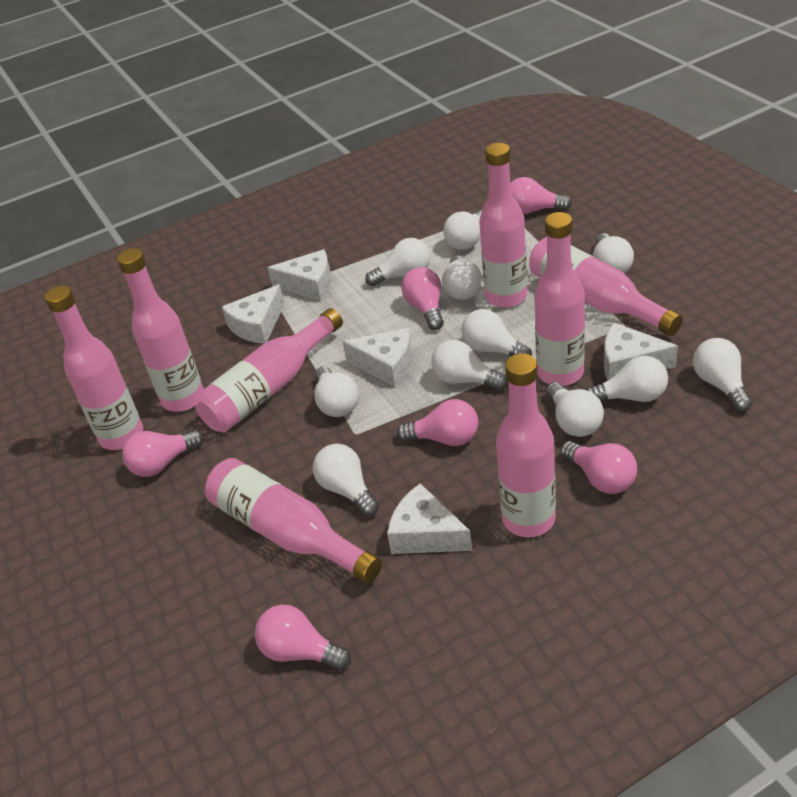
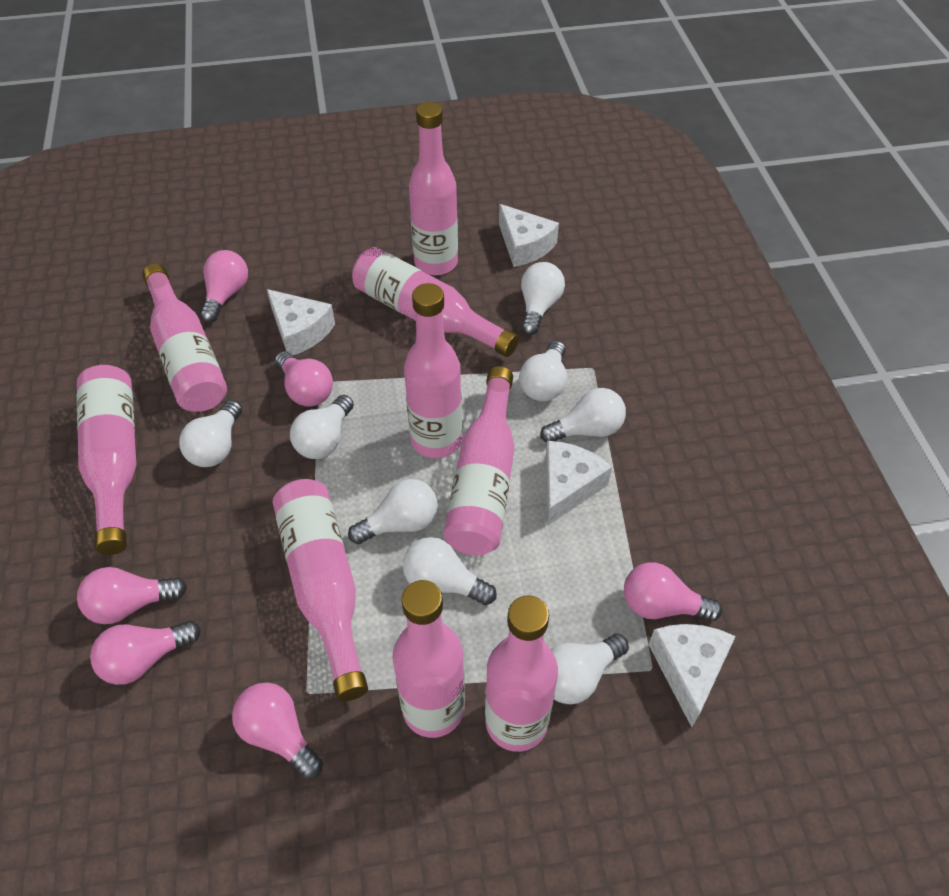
pink bottle: [44,286,143,450] [117,248,204,412] [195,308,343,432] [205,458,382,584] [479,143,527,308] [496,353,556,537] [529,237,683,336] [534,212,585,386] = 8 -> [77,365,137,555] [142,263,227,412] [273,479,368,701] [352,247,519,357] [393,580,465,738] [404,283,462,458] [409,102,458,275] [444,366,514,555] [485,595,558,752] = 9
white cheese: [222,284,285,344] [267,249,331,301] [342,328,412,387] [387,483,472,554] [604,323,678,381] = 5 -> [267,289,335,356] [499,204,559,267] [545,441,612,526] [648,624,736,727] = 4
white light bulb: [313,444,379,516] [314,366,359,417] [365,238,430,286] [431,340,508,391] [442,256,482,300] [443,210,482,250] [461,309,532,356] [546,382,604,437] [586,356,668,402] [593,233,634,273] [693,338,753,412] = 11 -> [179,400,242,467] [290,395,354,459] [348,479,438,544] [403,537,497,605] [519,341,567,401] [521,262,565,335] [540,388,626,442] [551,634,629,704] = 8

